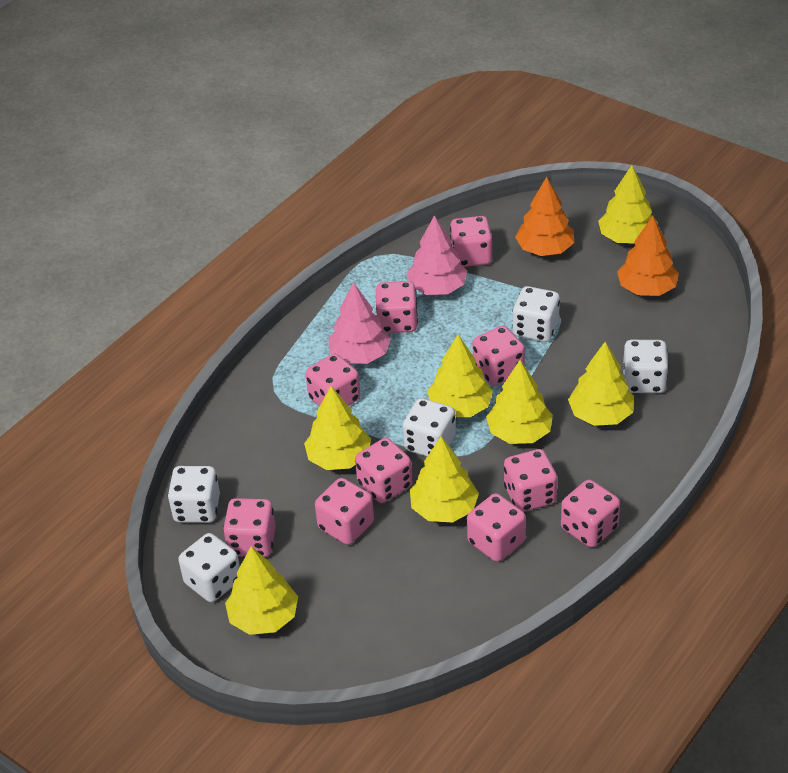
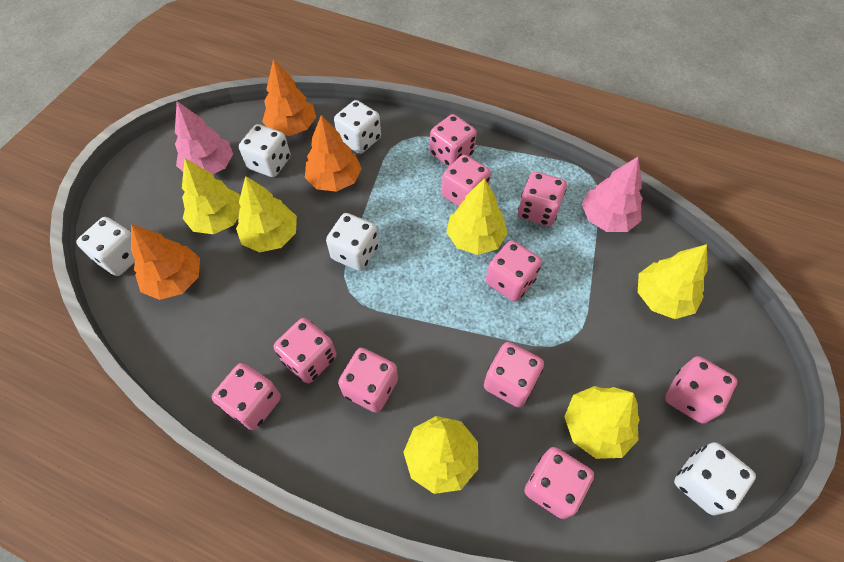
orange tree: [515,177,574,256] [617,216,679,296] = 2 -> [131,224,200,300] [262,59,316,136] [305,115,362,192] = 3
yellow tree: [225,546,298,635] [304,386,371,470] [410,437,479,523] [428,335,493,417] [486,360,553,444] [568,342,634,426] [598,165,658,244] = 7 -> [182,158,241,234] [236,176,297,252] [403,416,478,494] [446,178,508,255] [564,386,640,459] [638,244,708,319] = 6

